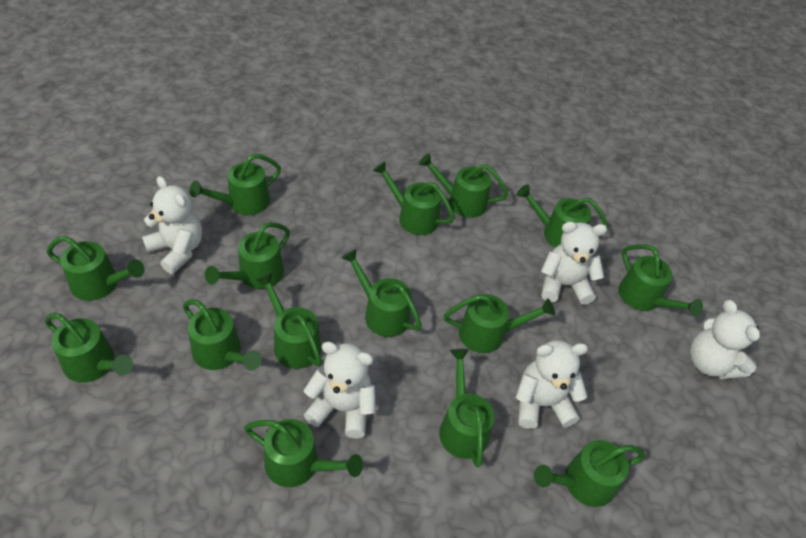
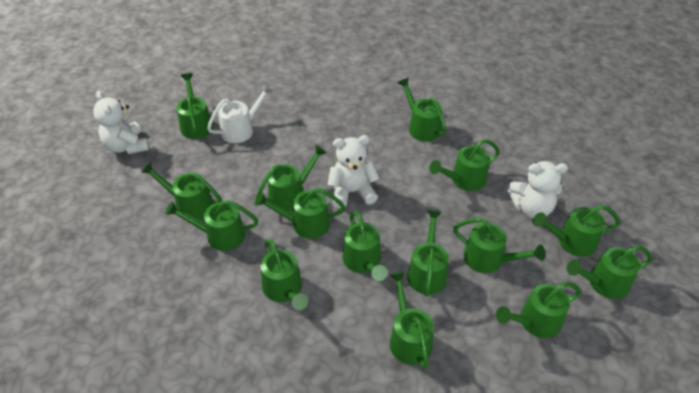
white teddy bear: [142,176,202,274] [303,341,376,438] [516,340,588,429] [541,221,607,305] [690,300,760,379] = 5 -> [93,91,149,154] [327,135,380,208] [507,161,568,219] = 3
white watering can: none = 0 -> [207,84,273,143] = 1

